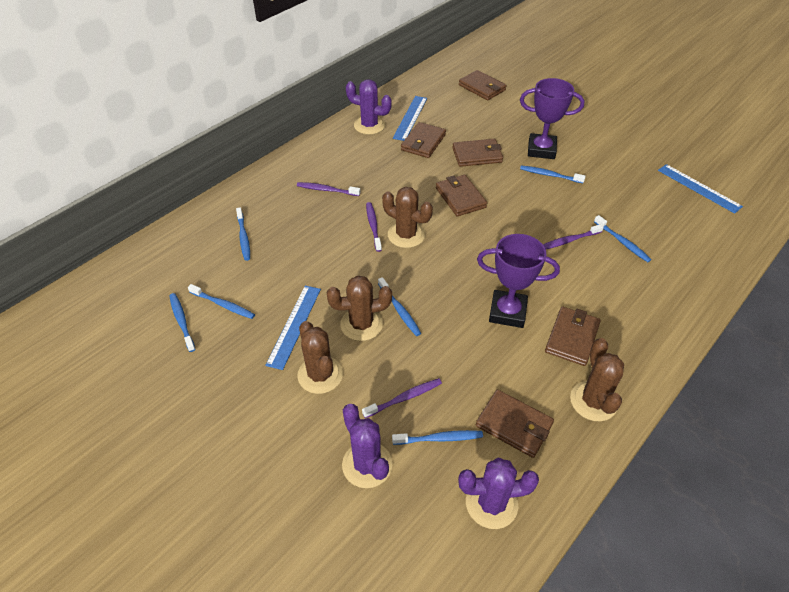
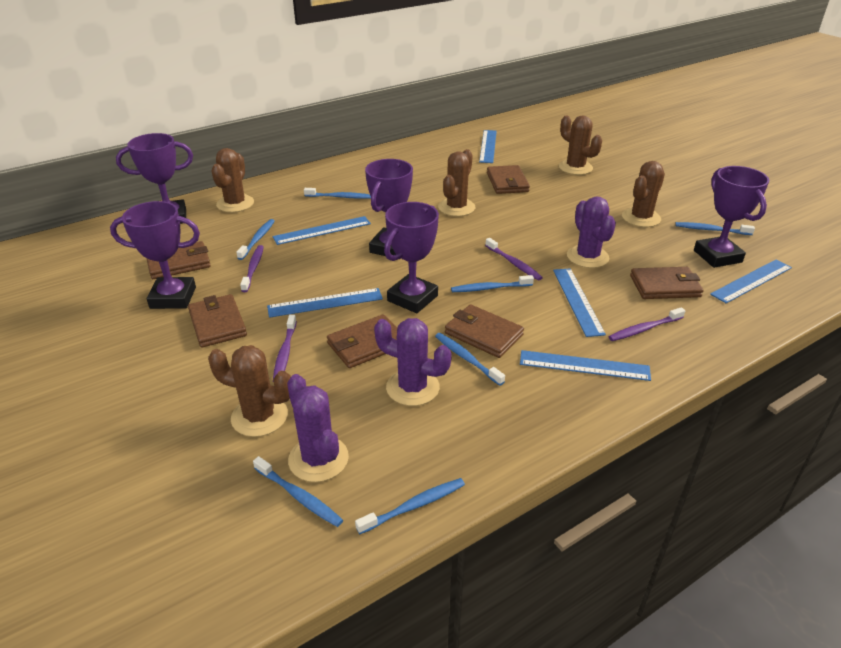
blue ruler: [265,286,321,370] [393,96,427,141] [658,164,743,214] = 3 -> [267,288,383,318] [273,216,371,245] [479,130,497,163] [520,350,651,381] [553,268,606,337] [710,260,792,303] = 6
brown cactus: [297,321,343,394] [326,276,392,341] [382,187,433,248] [570,338,624,421] = 4 -> [208,345,291,437] [211,148,254,212] [438,149,475,216] [559,115,602,175] [622,161,665,227] = 5
purple trophy: [477,234,560,328] [520,78,584,159] = 2 -> [110,201,200,309] [116,133,193,224] [365,159,413,259] [384,202,439,313] [694,166,770,268] = 5

